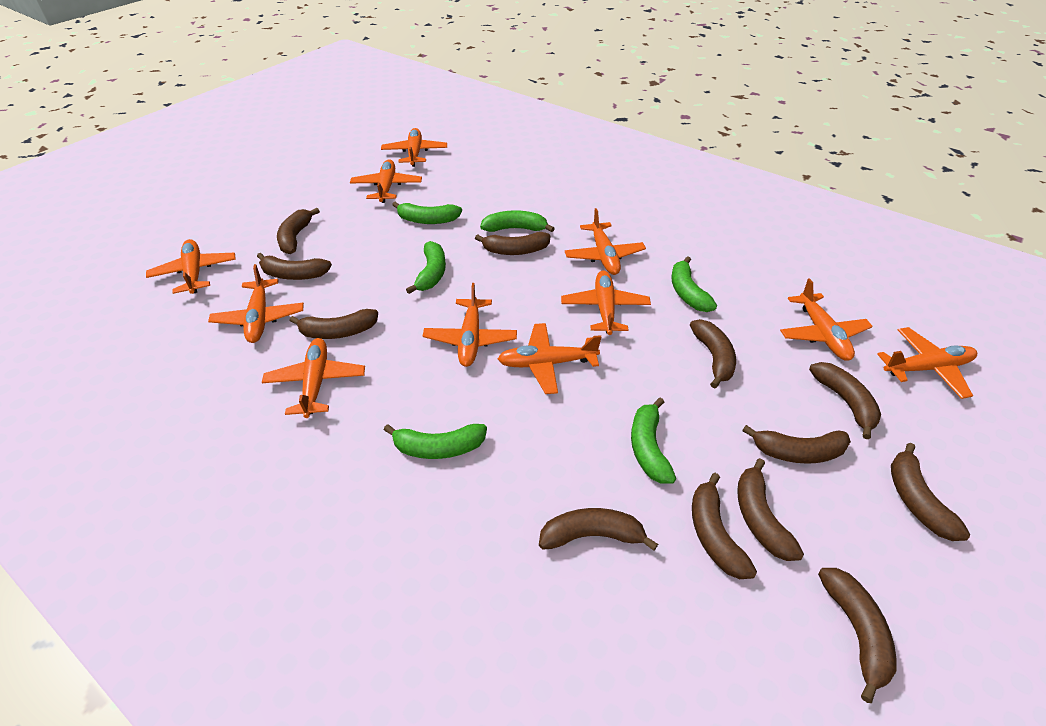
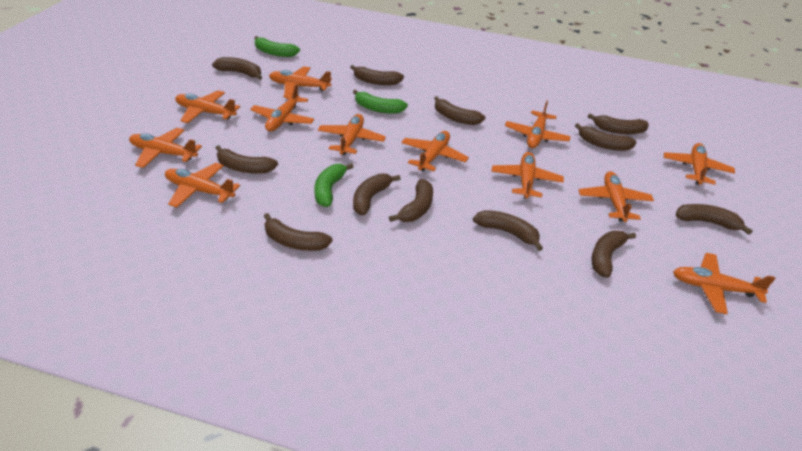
green banana: [384,424,487,459] [392,202,462,224] [406,241,446,294] [480,210,555,232] [631,398,676,484] [671,256,717,312] = 6 -> [254,36,300,57] [314,163,354,207] [353,89,408,114] = 3
orange plane: [146,239,236,294] [208,264,304,343] [262,338,365,418] [350,159,422,203] [381,128,447,167] [423,283,517,367] [498,323,602,394] [561,270,651,335] [565,208,646,275] [780,278,873,361] [877,327,977,399] = 11 -> [129,128,202,168] [165,163,240,208] [175,90,240,123] [250,83,315,131] [269,66,332,95] [318,114,386,155] [401,131,469,171] [491,152,564,199] [505,101,571,148] [579,171,654,222] [664,143,735,185] [673,253,776,314] = 12

